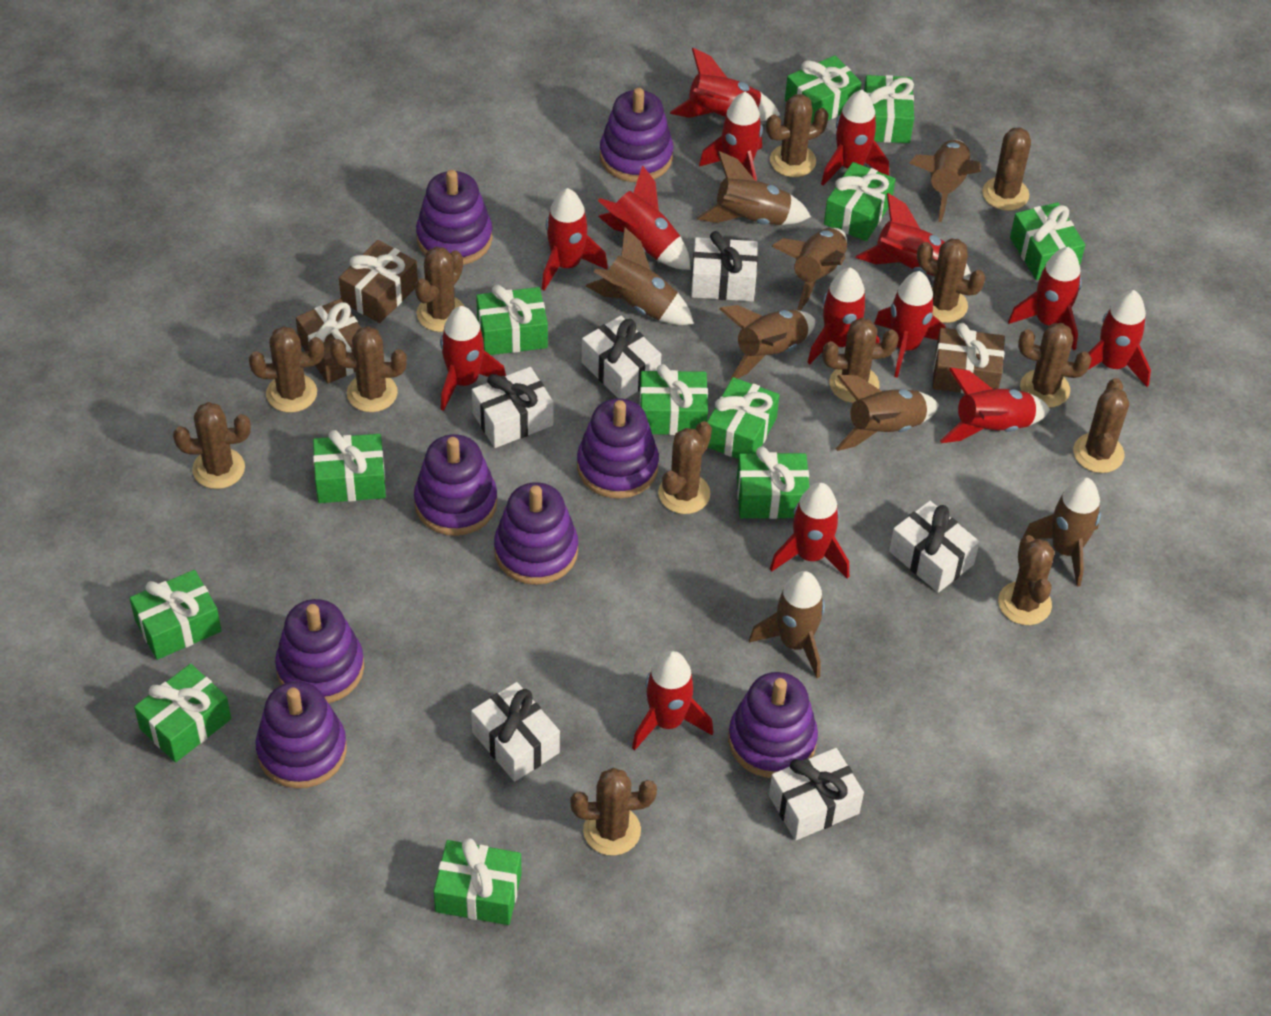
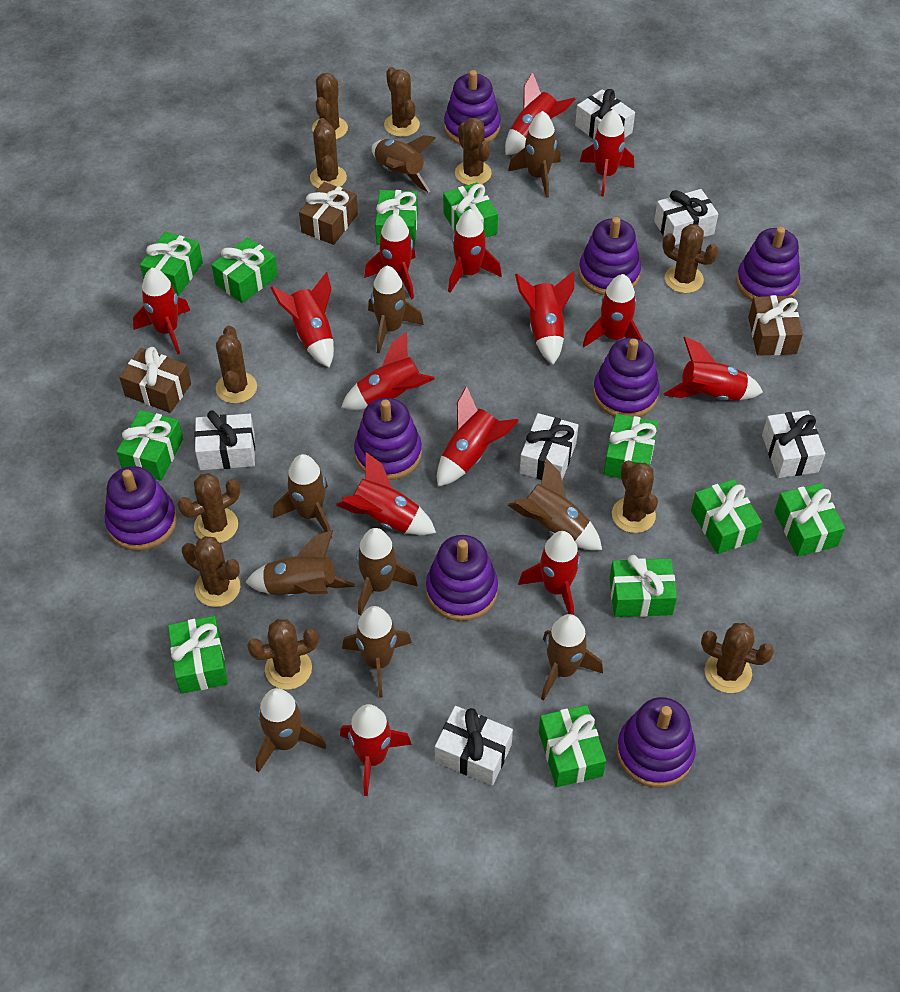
brown cactus: [173,402,250,489] [249,326,324,412] [330,326,407,412] [415,247,465,332] [571,768,657,856] [658,421,712,514] [766,94,829,177] [822,318,899,403] [917,239,986,323] [982,127,1031,211] [998,535,1055,625] [1018,323,1092,408] [1073,378,1129,473] = 13 -> [178,473,240,543] [182,536,240,607] [216,326,257,404] [247,619,318,690] [310,118,347,188] [312,73,348,139] [384,67,420,137] [455,118,492,185] [612,460,658,533] [662,224,719,293] [701,623,774,693] = 11
brown rocket: [586,228,694,325] [697,151,811,225] [720,305,815,380] [749,571,825,678] [771,228,847,311] [836,375,939,451] [910,140,981,222] [1023,477,1101,587] = 8 -> [245,530,355,596] [256,688,326,773] [273,454,332,538] [342,606,412,698] [356,528,417,615] [368,266,424,353] [372,135,436,193] [508,111,561,198] [508,458,602,550] [541,614,603,700] = 10
green gift: [130,570,222,660] [134,664,231,762] [313,430,386,503] [434,838,522,925] [476,285,548,355] [639,364,708,435] [707,377,780,459] [737,447,809,519] [785,55,861,124] [824,162,895,241] [864,75,914,143] [1010,202,1085,280] = 12 -> [117,410,183,481] [140,231,203,296] [168,616,228,694] [212,237,278,303] [375,190,418,246] [443,182,498,238] [539,705,606,787] [603,414,658,478] [609,555,677,617] [691,479,762,554] [774,483,845,557] = 11

